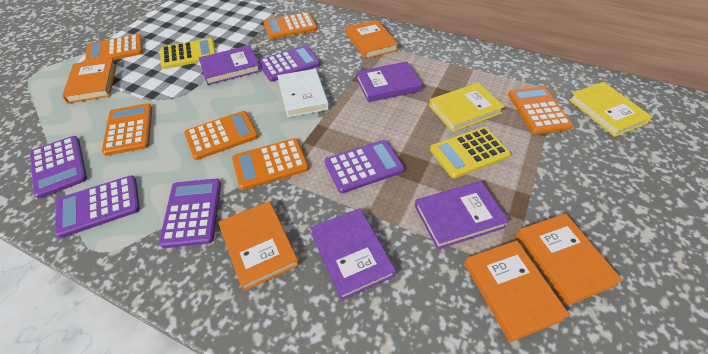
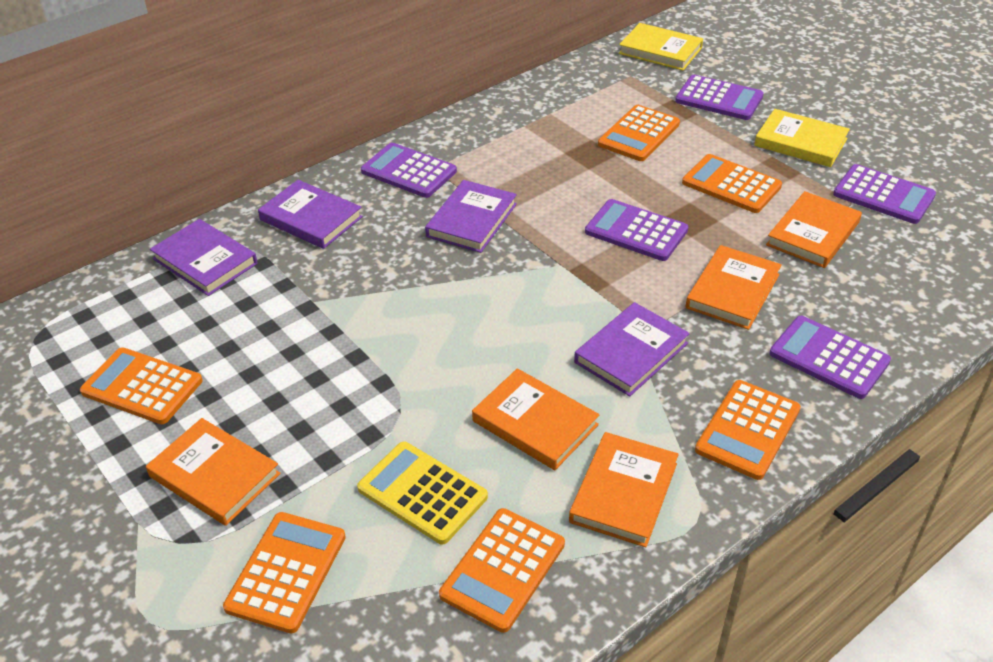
white book: [277,69,329,117] = 1 -> none = 0
yellow calculator: [160,38,216,69] [430,127,511,178] = 2 -> [357,442,488,544] = 1

